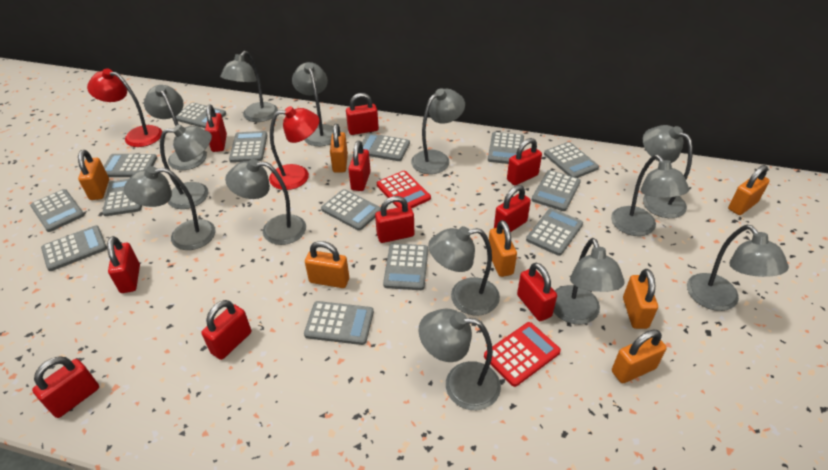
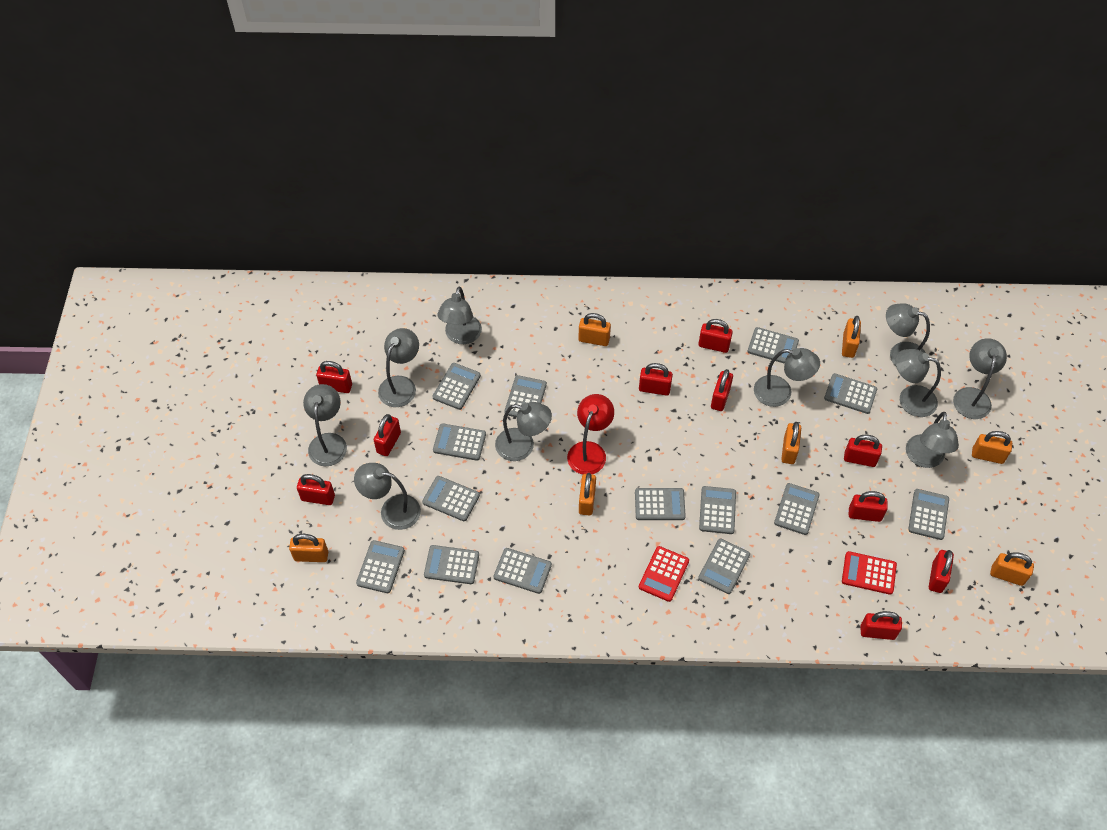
grey lamp: [124,166,216,250] [144,85,207,170] [160,124,212,209] [220,51,278,122] [225,159,306,245] [292,62,333,146] [411,88,465,174] [418,309,501,410] [428,226,500,316] [553,238,625,324] [611,155,689,236] [643,125,693,218] [687,225,789,311] = 13 -> [303,384,347,466] [354,463,421,530] [378,328,419,407] [437,286,482,344] [495,402,552,461] [754,348,820,407] [886,303,930,366] [895,349,941,417] [906,412,959,468] [953,338,1007,419] = 10
red lamp: [87,69,162,147] [269,106,319,190] = 2 -> [567,394,614,474] = 1

